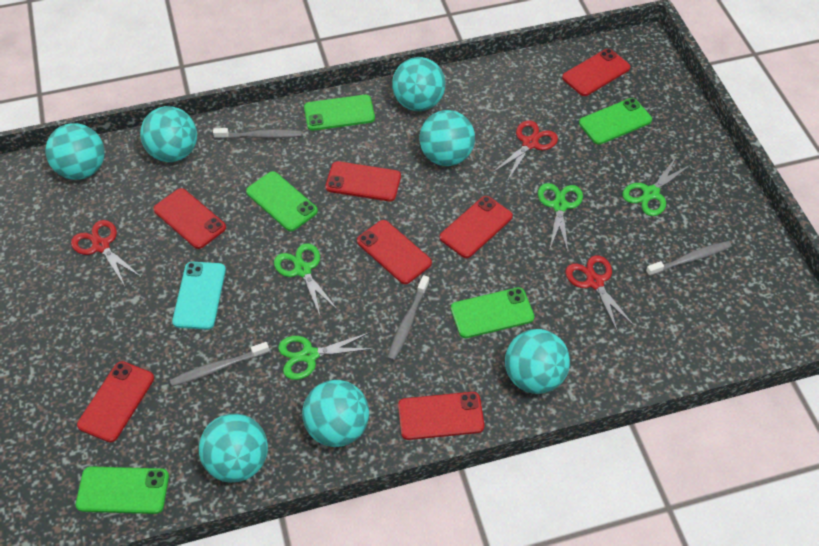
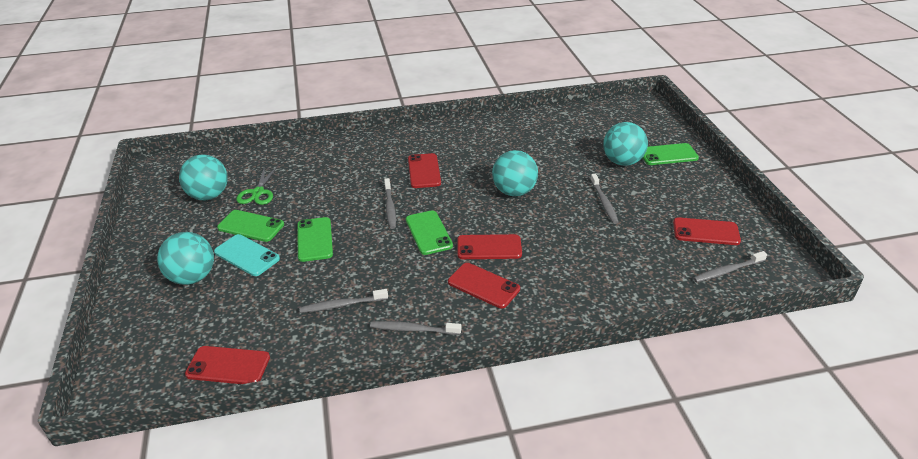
green phone: [76,466,169,514] [246,171,318,231] [304,95,375,131] [451,287,534,338] [579,98,652,145] = 5 -> [217,210,284,242] [297,217,333,262] [406,210,453,255] [643,143,699,165] = 4
green scissors: [274,243,338,318] [278,332,374,380] [538,183,583,252] [622,156,692,216] = 4 -> [236,166,278,205] = 1
grey toothbrush: [170,342,269,386] [213,128,302,139] [387,275,429,361] [646,241,732,276] = 4 -> [299,289,388,313] [370,321,461,335] [384,178,396,229] [590,174,619,224] [693,251,767,282] = 5
red phone: [77,361,154,442] [153,188,226,249] [325,161,401,201] [357,220,432,284] [398,392,485,440] [440,196,513,258] [562,49,631,96] = 7 -> [185,346,270,384] [408,153,441,188] [448,263,520,309] [457,234,522,259] [673,217,741,245] = 5
red scissors: [71,220,141,286] [492,120,558,180] [565,255,635,333] = 3 -> none = 0
turquoise ball: [46,123,105,180] [140,106,197,162] [199,414,268,483] [302,380,369,447] [392,57,445,111] [420,110,475,166] [505,329,570,394] = 7 -> [157,232,214,285] [179,154,228,200] [492,150,538,196] [603,122,648,166] = 4

